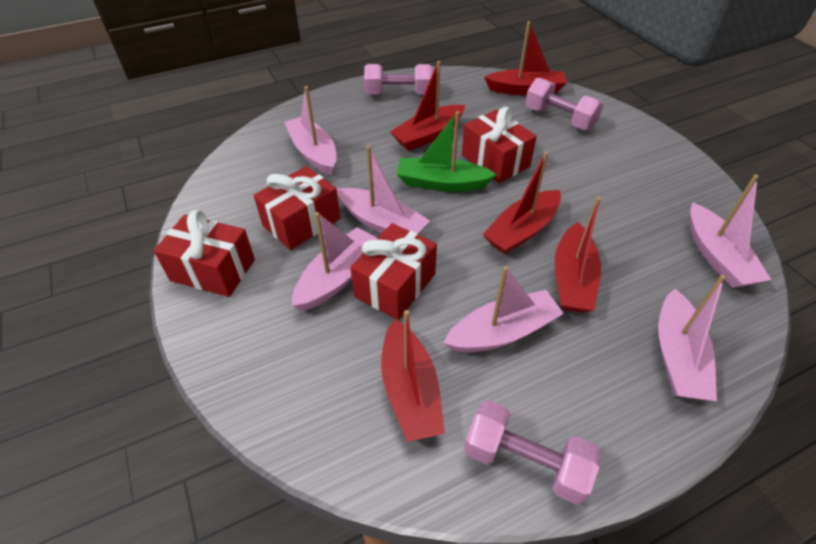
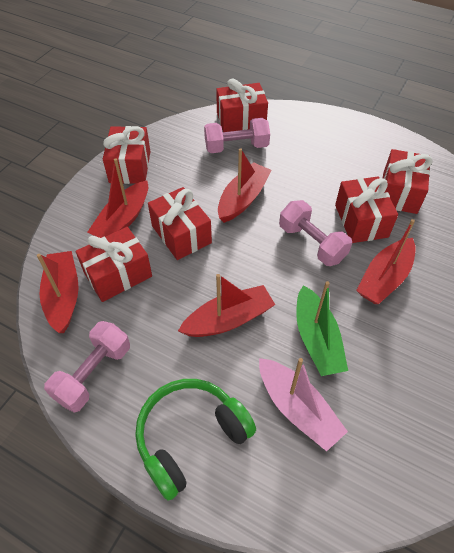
green headphones: none = 0 -> [135,379,256,500] = 1
pink boat: [284,86,337,175] [292,212,377,311] [337,146,430,234] [443,266,564,353] [658,275,726,401] [690,175,771,288] = 6 -> [259,358,348,451] = 1
red gift: [154,210,255,297] [254,166,340,250] [350,223,437,320] [462,107,537,183] = 4 -> [76,227,152,302] [103,126,150,184] [148,187,212,260] [216,78,268,132] [335,177,398,243] [383,149,433,214] = 6

